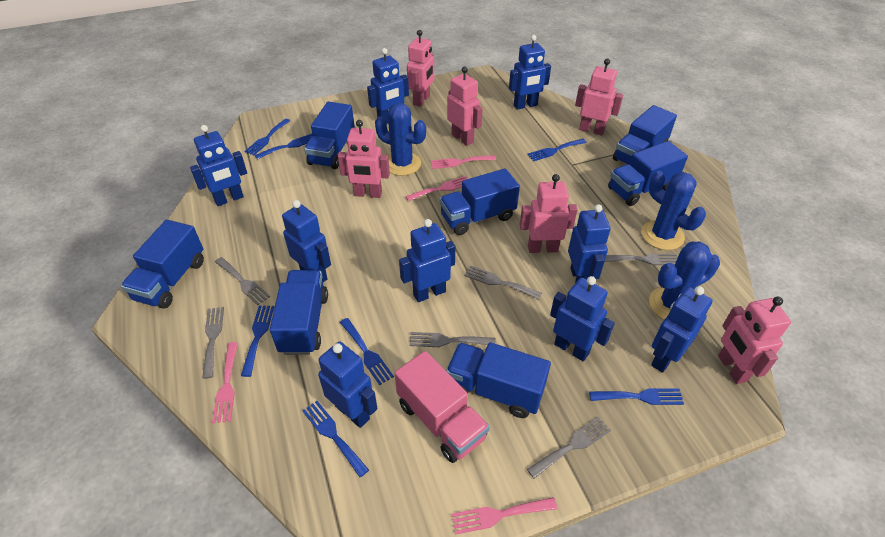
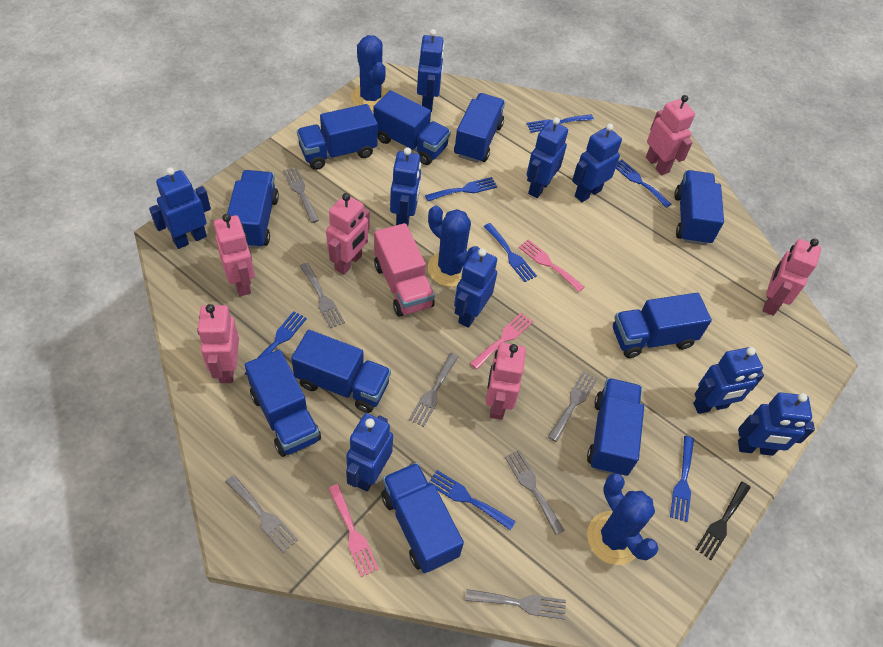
black fork: none = 0 -> [696,481,751,560] = 1
blue truck: [121,220,204,309] [270,270,328,355] [304,102,355,169] [439,168,520,235] [446,342,551,418] [608,141,688,206] [613,105,677,165] = 7 -> [227,170,279,249] [245,350,321,457] [291,330,391,413] [297,104,378,170] [374,90,451,165] [381,463,464,573] [454,93,505,163] [587,378,644,476] [613,293,712,358] [674,170,724,245] = 10
grey fork: [202,307,224,379] [215,257,270,305] [409,332,496,347] [464,265,542,299] [527,416,611,479] [605,254,678,265] = 6 -> [225,475,298,553] [283,167,319,223] [300,262,345,329] [409,353,459,427] [465,589,566,620] [505,450,565,535] [548,371,598,442] = 7
pink fork: [212,342,238,423] [406,176,468,201] [431,155,496,169] [451,497,557,535] = 4 -> [328,484,379,577] [470,312,533,370] [518,239,584,292] = 3

